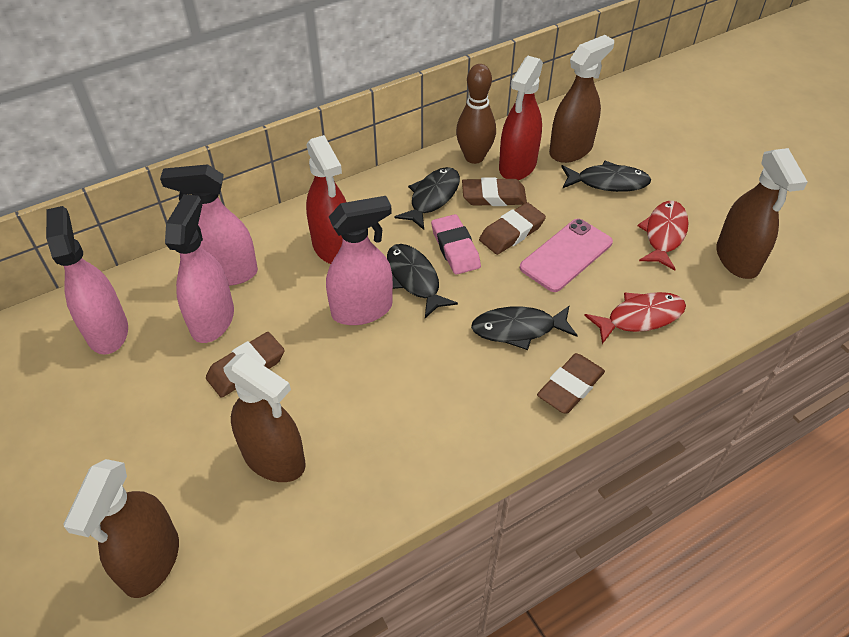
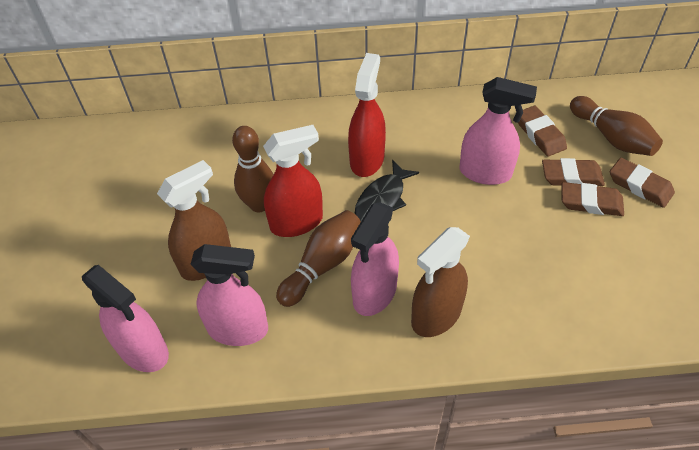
black fish: [387,244,458,318] [394,167,460,230] [471,305,578,350] [561,161,651,192] = 4 -> [355,160,419,221] = 1
brown bowling pin: [456,64,496,164] = 1 -> [232,126,273,213] [276,210,361,307] [570,96,663,156] = 3
brown spray bottle: [63,459,179,598] [223,353,306,482] [549,35,614,163] [716,148,808,279] = 4 -> [157,160,231,281] [411,227,470,337] = 2
pink eraser: [431,214,481,275] = 1 -> none = 0
pink phone: [520,219,613,292] = 1 -> none = 0
red fish: [584,292,686,344] [638,201,689,270] = 2 -> none = 0

